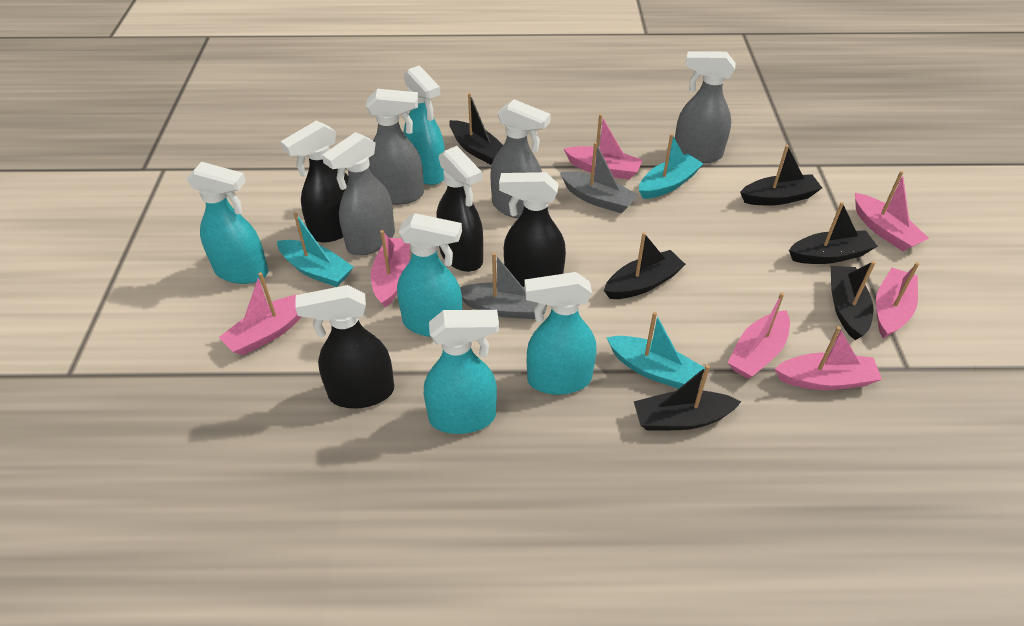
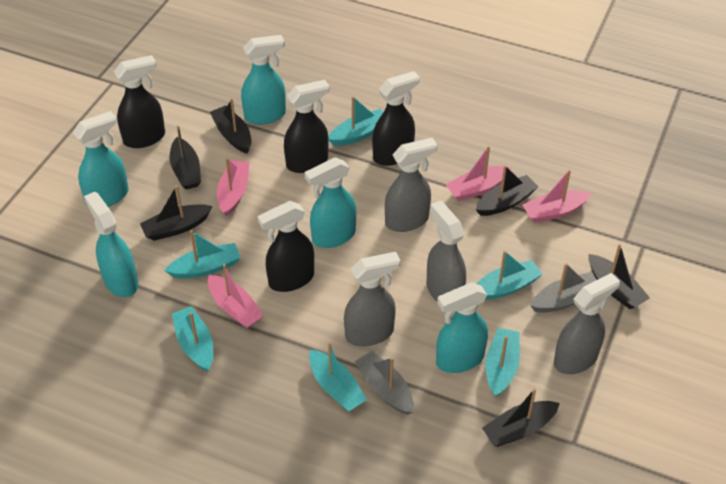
pink boat: [219,272,301,355] [371,230,410,308] [564,114,643,180] [728,293,790,379] [775,326,882,390] [855,171,929,251] [876,262,919,338] = 7 -> [208,264,264,328] [217,158,249,217] [445,146,511,201] [522,170,592,223] = 4
turquoise boat: [277,212,353,287] [606,312,705,389] [639,134,703,199] = 3 -> [164,230,241,279] [172,306,213,372] [309,343,367,411] [328,96,383,146] [476,251,543,300] [485,328,520,397] = 6

